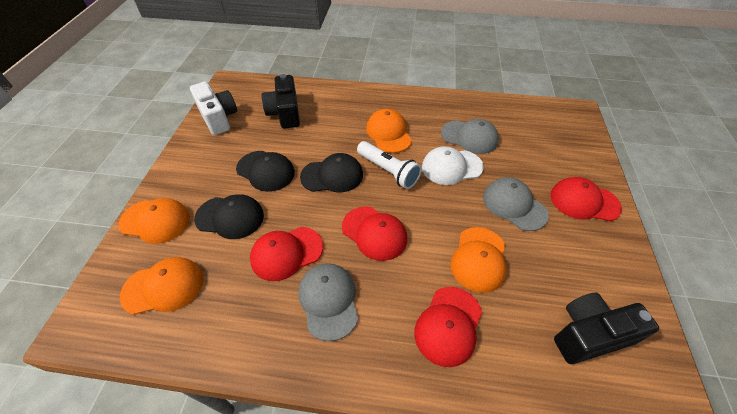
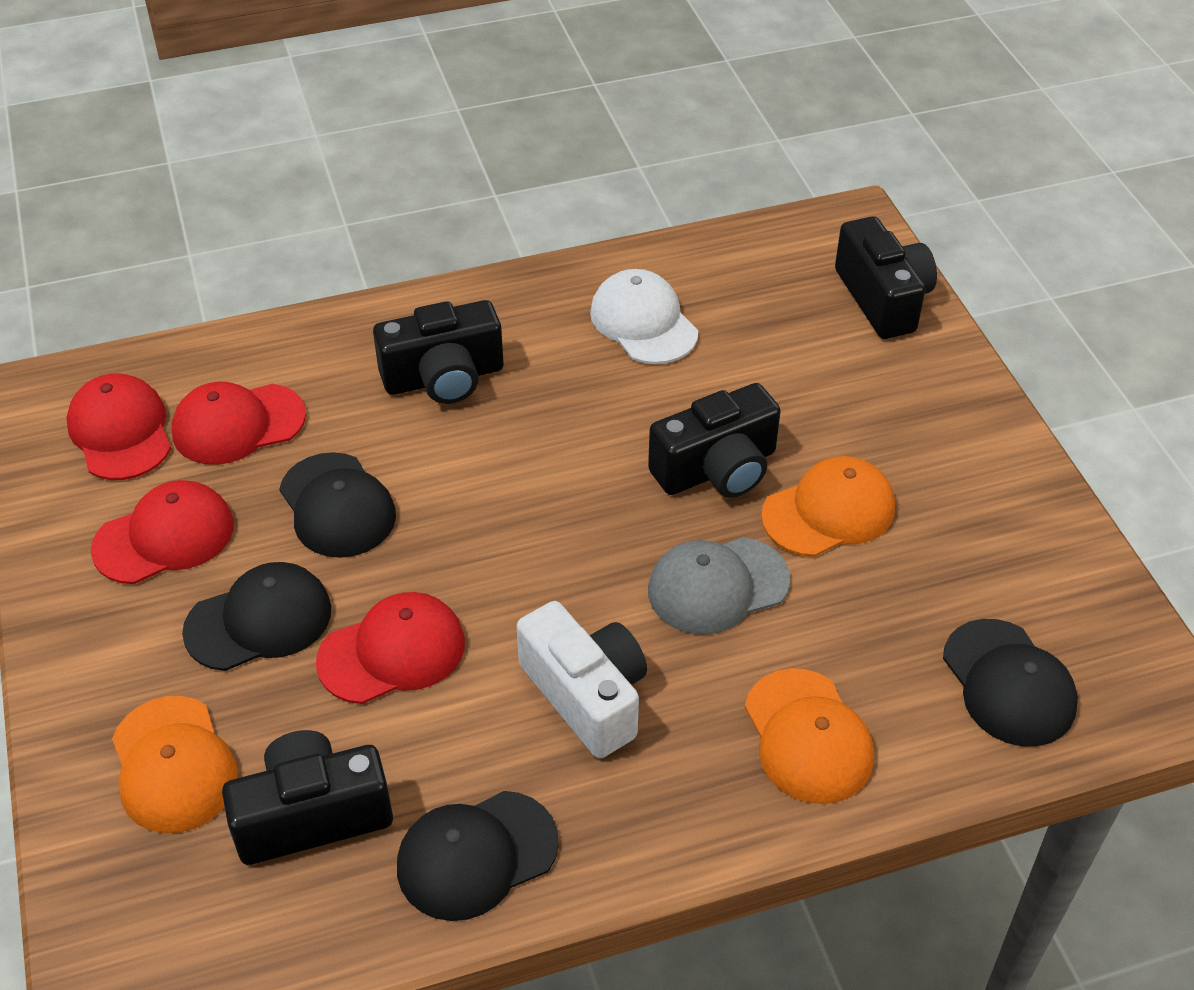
black camera: [262,74,300,129] [554,293,659,364] = 2 -> [222,730,393,865] [373,300,503,404] [648,383,781,498] [835,216,937,339] = 4
black cap: [194,194,264,239] [236,151,295,192] [300,153,363,192] = 3 -> [182,562,331,671] [279,452,396,558] [397,791,559,921] [943,619,1078,746] = 4
grey cap: [299,263,358,341] [441,119,499,154] [483,177,549,231] = 3 -> [648,537,790,634] = 1
orange cap: [118,198,190,244] [120,257,203,315] [366,109,412,153] [450,227,507,293] = 4 -> [112,696,238,833] [745,668,874,804] [761,456,895,557] = 3
white flashlight: [357,141,422,189] = 1 -> none = 0

